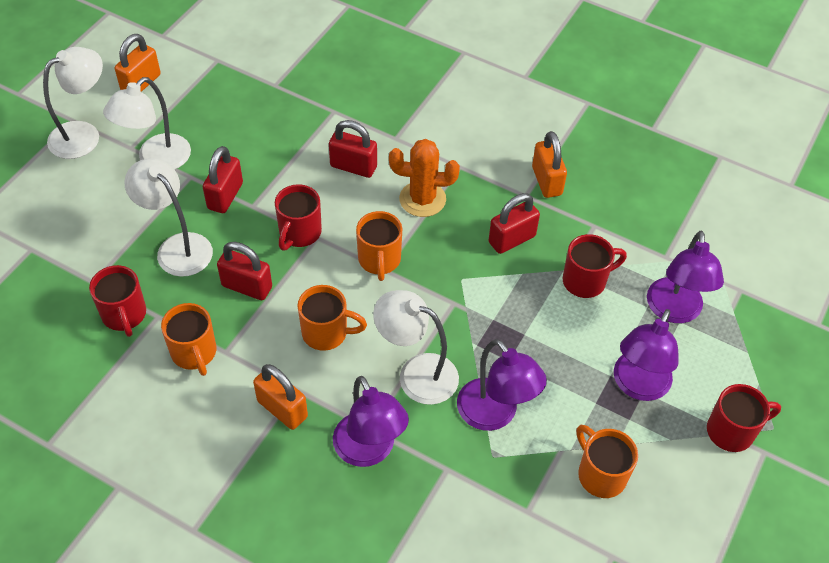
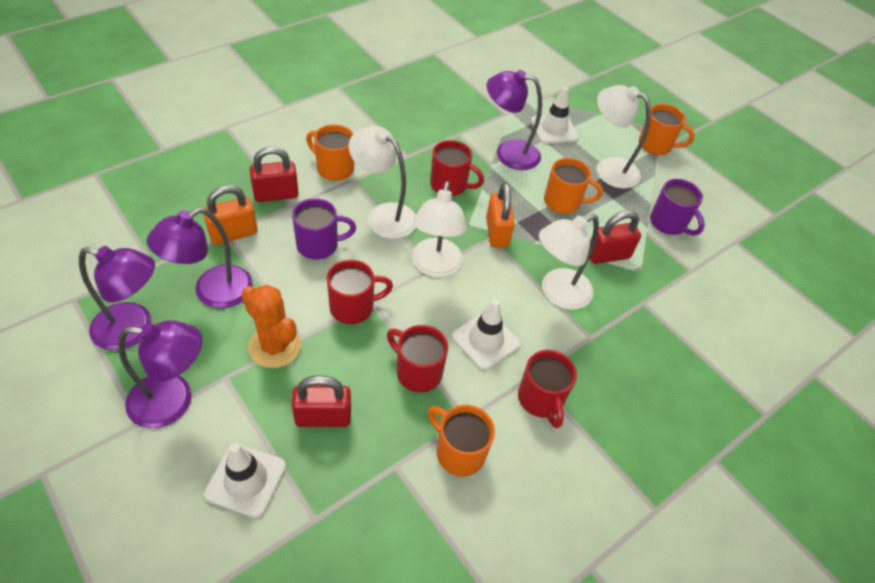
orange padlock: [115,34,161,92] [253,364,308,430] [532,131,567,198] = 3 -> [203,185,258,245] [486,183,515,248] = 2
purple mug: none = 0 -> [292,198,356,260] [650,179,705,236] = 2
red padlock: [203,146,243,213] [217,242,272,300] [329,120,377,178] [488,193,540,254] = 4 -> [250,147,299,202] [291,375,351,427] [590,211,641,264] = 3
white traffic cone: none = 0 -> [204,443,286,518] [452,299,520,370] [531,87,579,144] = 3

